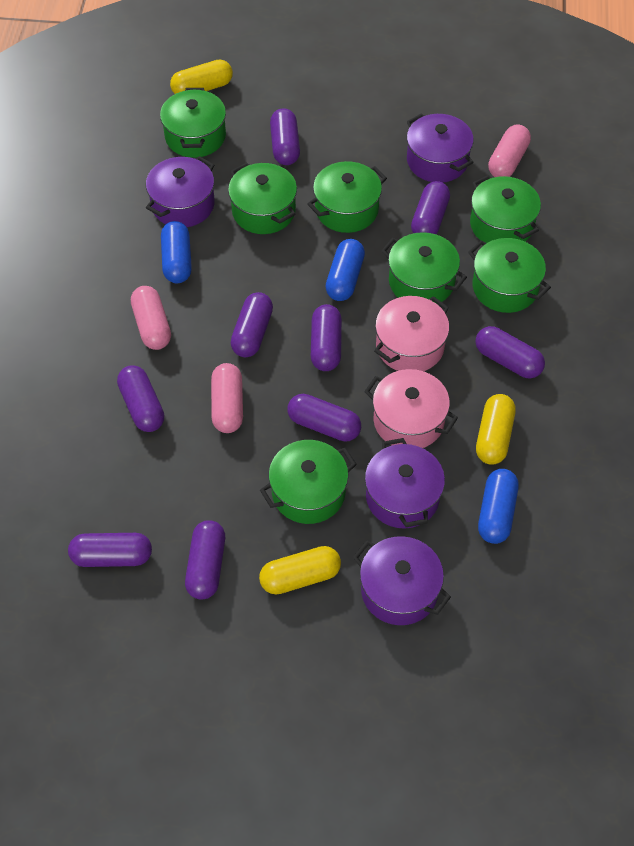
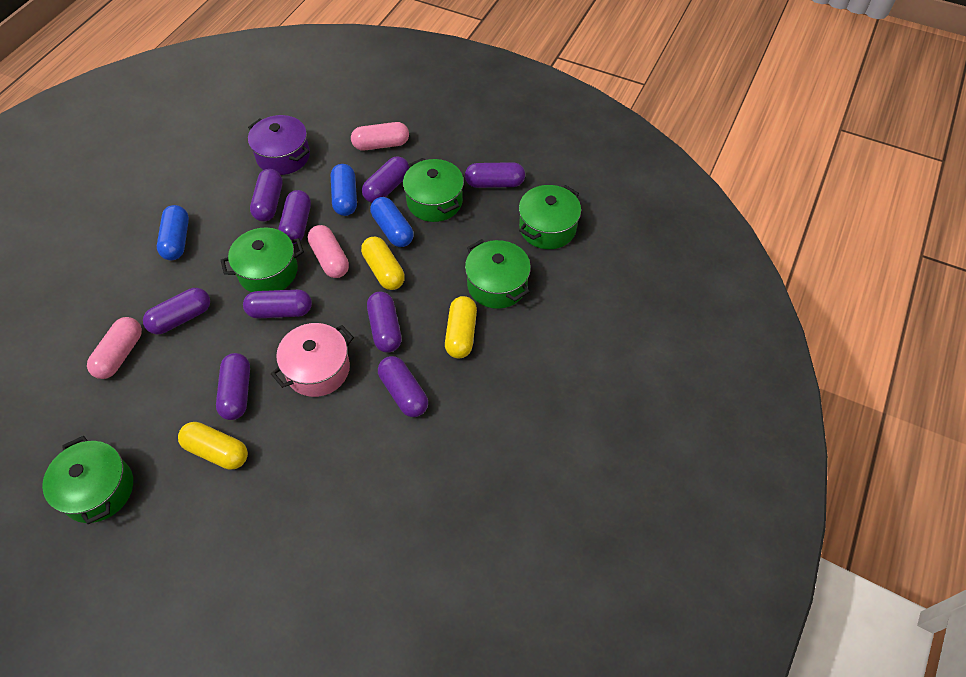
green pot: [160,88,226,158] [228,162,297,234] [260,440,357,524] [307,161,387,233] [381,232,467,304] [468,238,551,313] [470,175,541,243] = 7 -> [42,436,133,524] [221,228,304,292] [403,158,464,222] [465,239,531,309] [519,185,581,249] = 5
pink pot: [364,369,458,448] [374,296,449,371] = 2 -> [271,323,354,397] = 1
purple pot: [146,156,215,227] [353,536,451,625] [365,438,445,529] [407,113,474,183] = 4 -> [248,115,310,175] = 1

